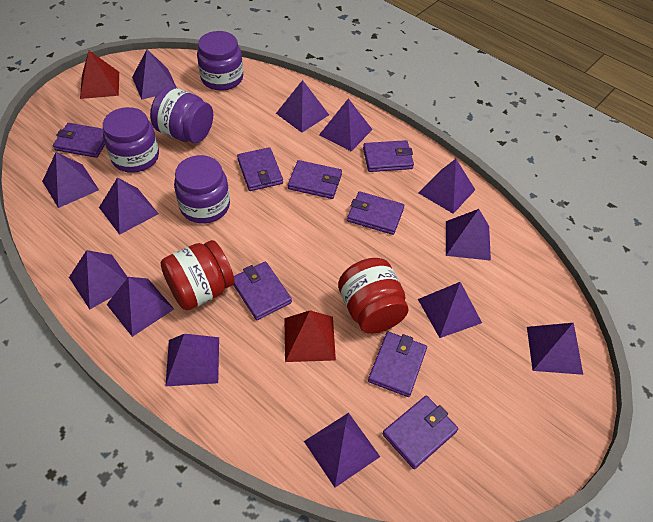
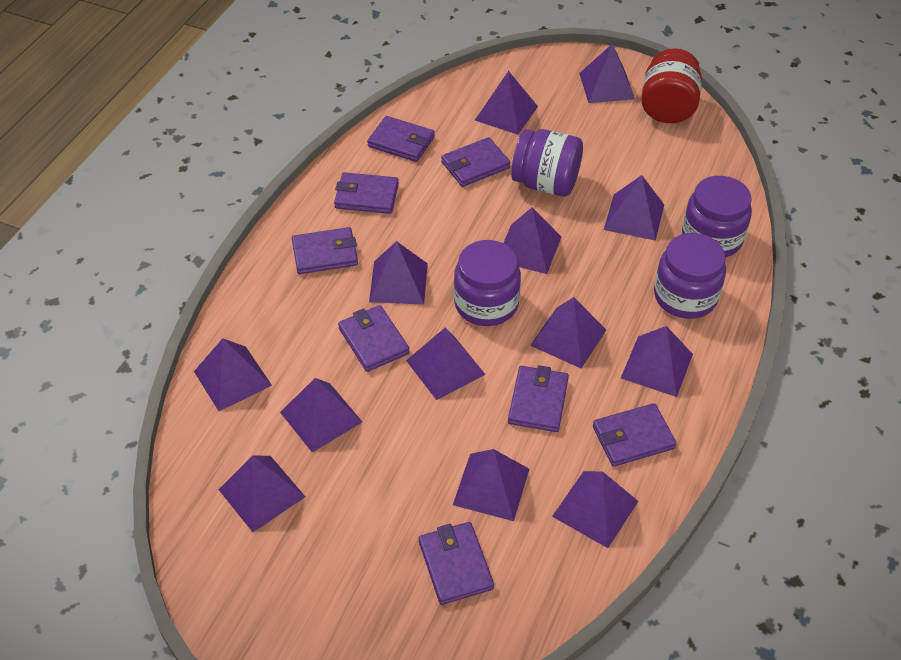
red jar: [161,240,234,310] [338,258,409,334] = 2 -> [641,48,702,123] = 1
red pyramid: [80,51,119,99] [284,310,336,362] = 2 -> none = 0

